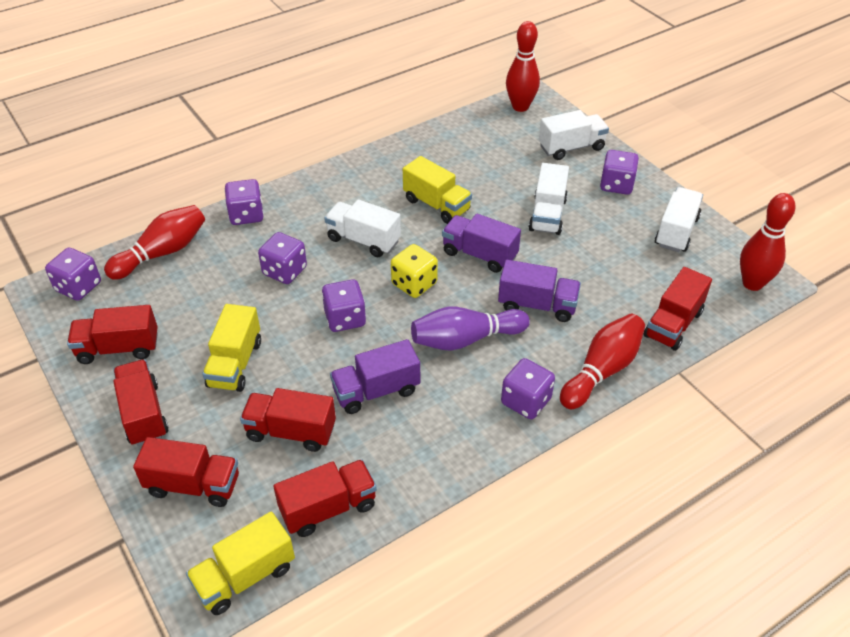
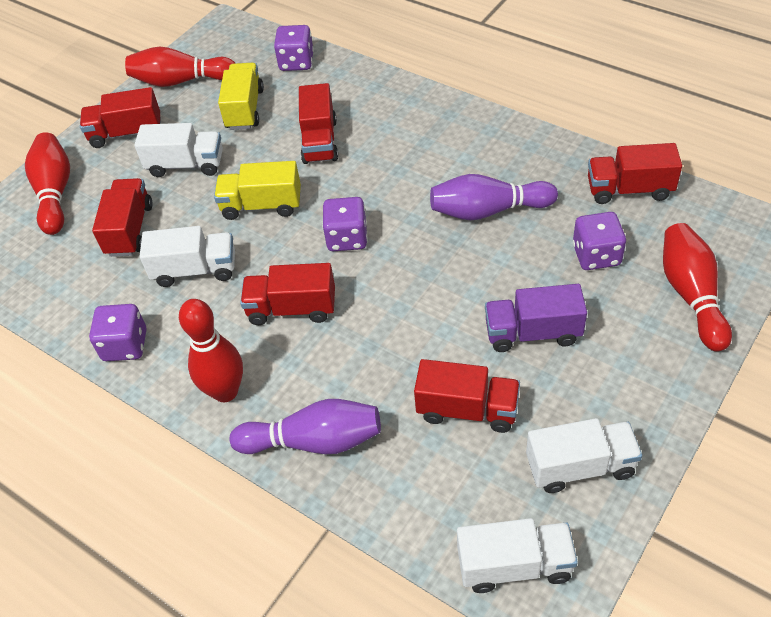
purple bowling pin: [411,307,530,351] = 1 -> [230,399,381,454] [430,174,558,220] = 2
purple dice: [45,248,101,301] [225,179,264,225] [258,232,307,284] [322,279,366,332] [501,358,555,419] [600,150,639,195] = 6 -> [89,304,146,361] [274,25,314,71] [322,197,367,251] [573,212,626,270] = 4
purple truck: [330,339,420,414] [442,214,521,273] [498,260,581,322] = 3 -> [485,284,587,352] = 1
yellow dice: [391,244,438,298] = 1 -> none = 0
yellow truck: [186,512,295,615] [202,304,261,392] [403,156,472,224] = 3 -> [214,161,301,220] [218,63,264,130] = 2

